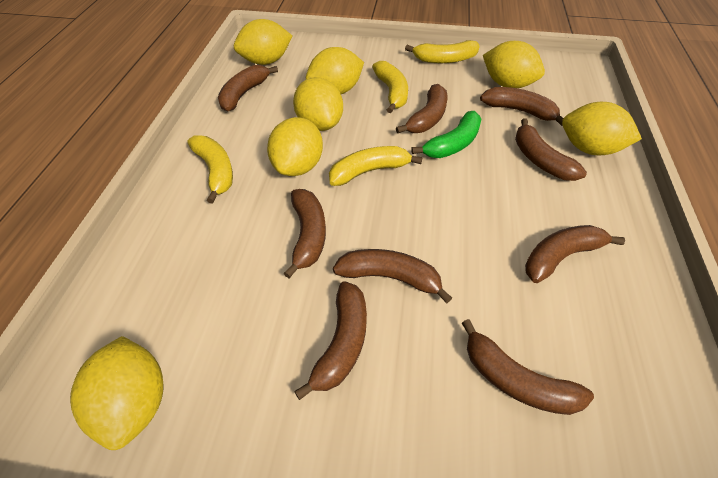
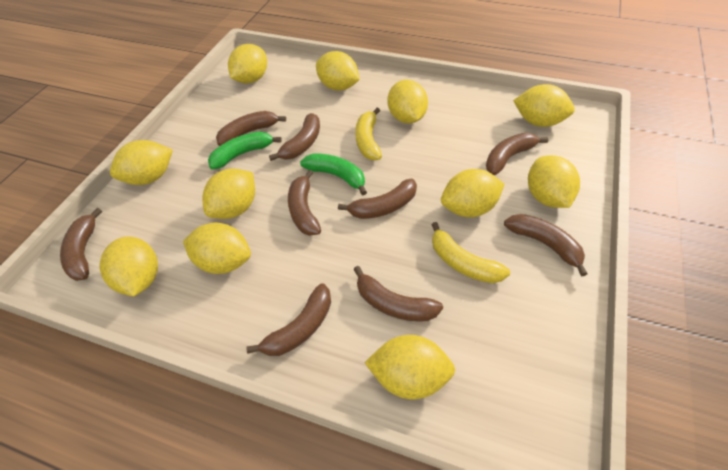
green banana: [411,111,482,158] = 1 -> [208,132,282,169] [300,153,367,195] = 2
yellow banana: [187,135,233,204] [329,146,423,186] [372,61,408,113] [405,40,480,63] = 4 -> [355,108,382,160] [431,222,510,283] = 2
yellow lemon: [70,336,164,450] [234,19,292,65] [267,117,323,176] [293,77,343,131] [306,47,364,94] [483,41,545,88] [562,102,642,155] = 7 -> [99,236,158,296] [110,140,173,185] [183,222,251,274] [202,169,255,219] [228,44,267,84] [316,51,360,91] [365,335,455,399] [388,80,428,123] [441,169,504,217] [513,84,575,127] [528,155,580,208] = 11

